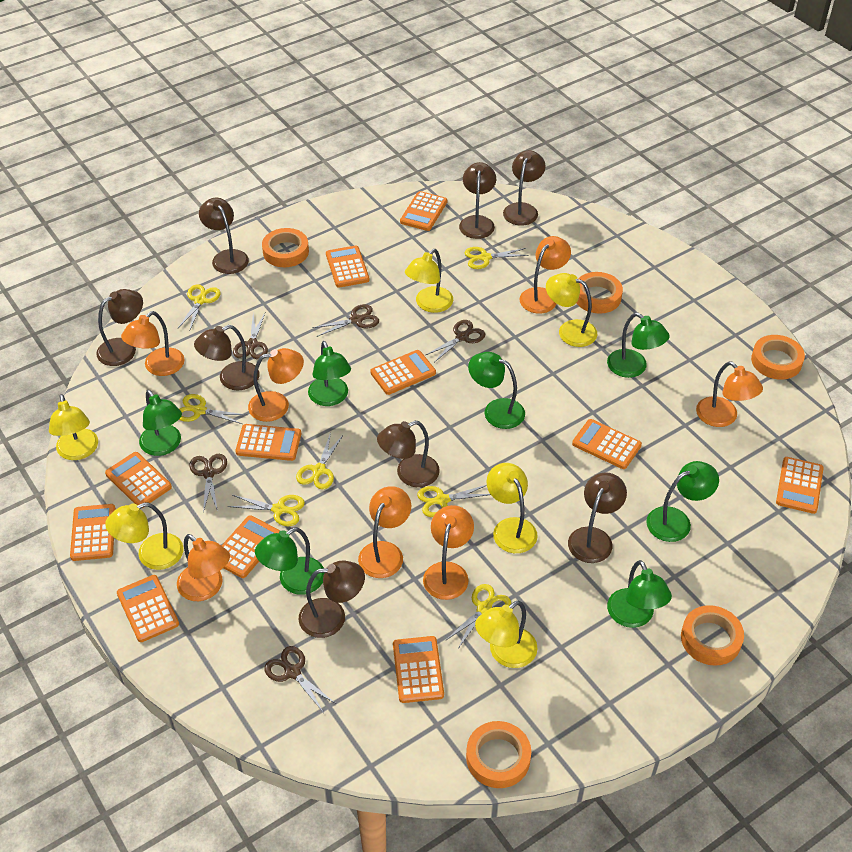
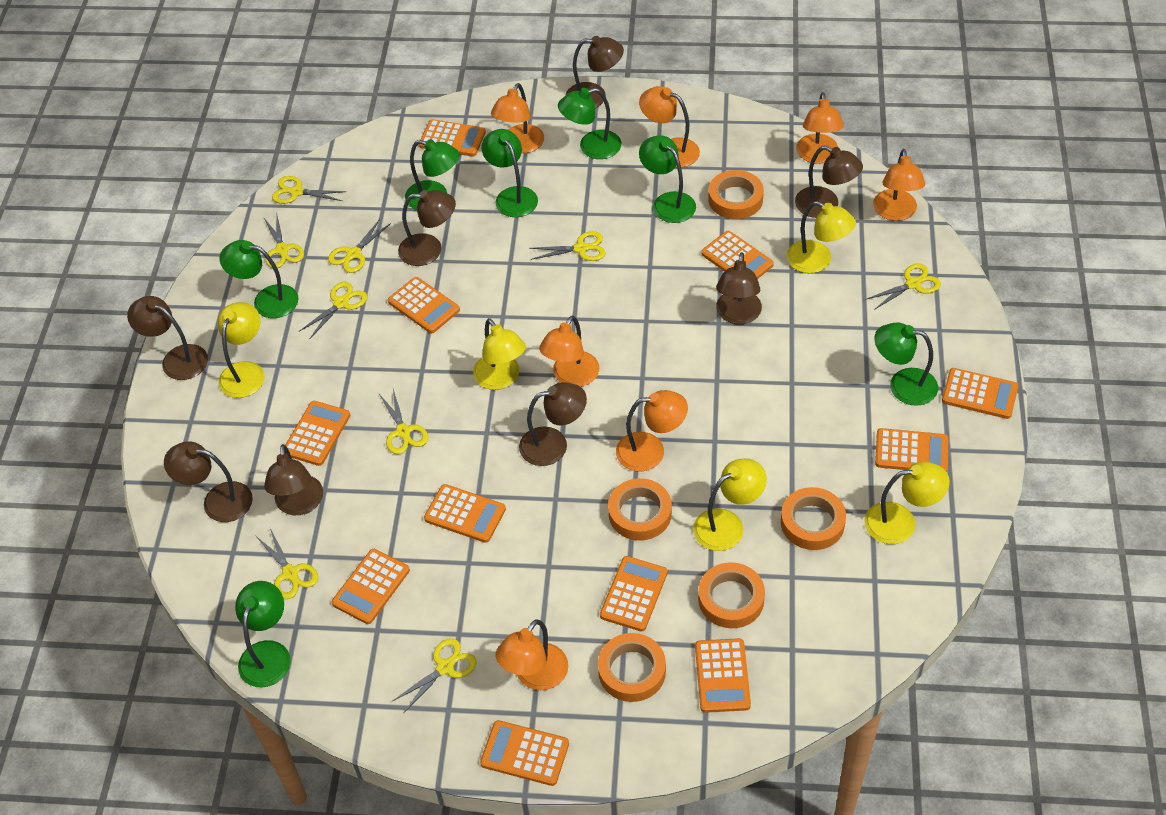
brown scissors: [189,454,227,512] [233,313,268,359] [264,646,336,713] [312,304,379,337] [426,320,485,362] = 5 -> none = 0
yellow lamp: [49,394,98,460] [105,502,184,570] [405,249,453,313] [475,600,538,668] [486,463,538,553] [546,273,597,347] = 6 -> [218,302,265,398] [473,318,526,390] [693,459,767,551] [787,201,856,273] [864,462,950,544] = 5
yellow scissors: [178,284,220,332] [179,394,247,424] [228,495,305,526] [296,432,343,489] [417,485,491,517] [445,584,511,650] [464,247,529,269] = 7 -> [256,528,318,599] [264,214,304,268] [272,176,346,204] [299,282,367,339] [328,219,391,273] [379,389,428,454] [393,638,477,712] [529,231,606,261] [865,263,941,310] = 9

